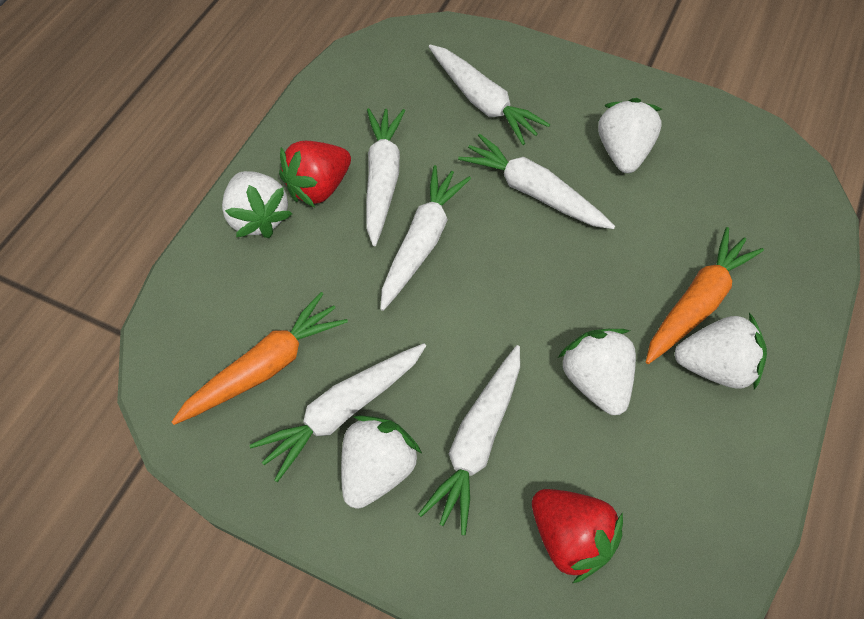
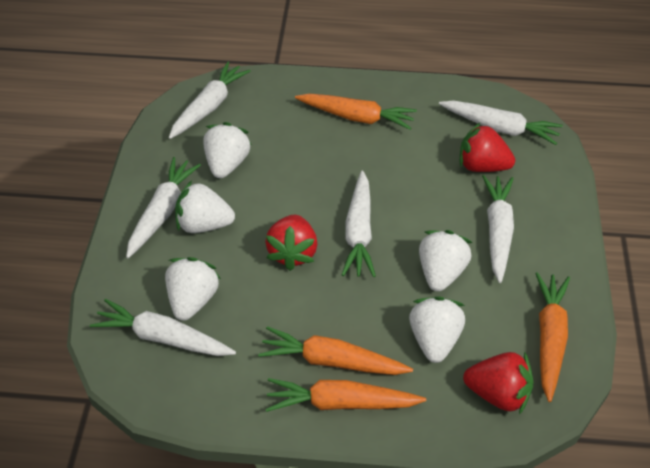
orange carrot: [172,292,348,425] [646,227,764,364] = 2 -> [258,326,413,375] [266,378,426,412] [295,94,417,130] [535,272,570,402] = 4
red strawberry: [279,141,351,207] [532,489,623,583] = 2 -> [265,215,317,271] [459,123,515,172] [463,352,534,415] = 3

